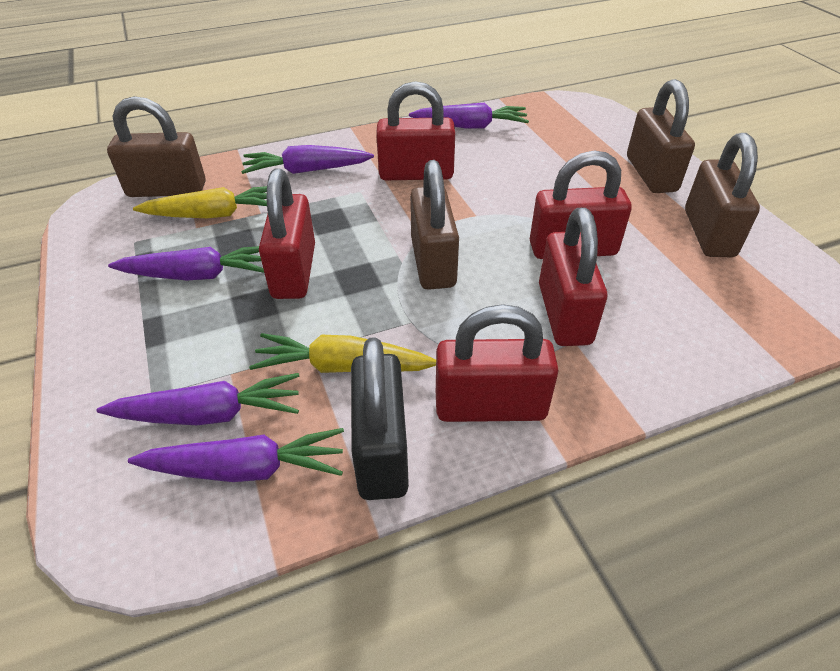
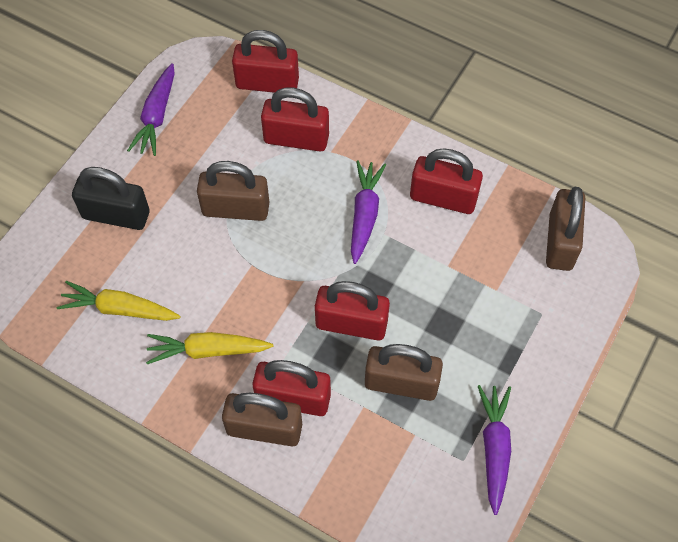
purple carrot: [97,373,299,425] [108,246,264,280] [128,428,344,482] [241,145,374,174] [409,103,529,129] = 5 -> [127,63,175,156] [351,160,386,264] [478,385,511,515] = 3

